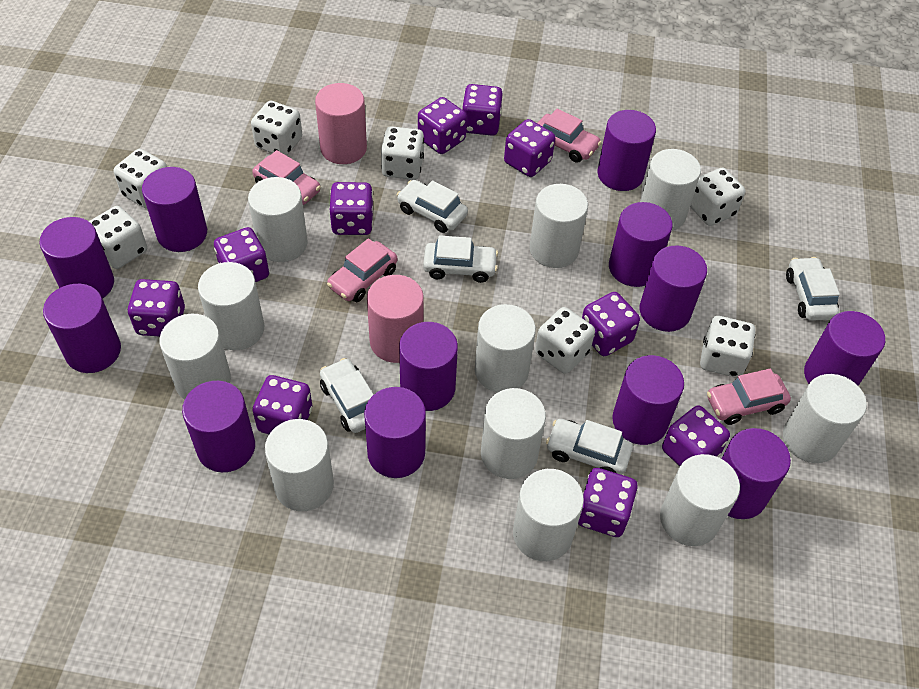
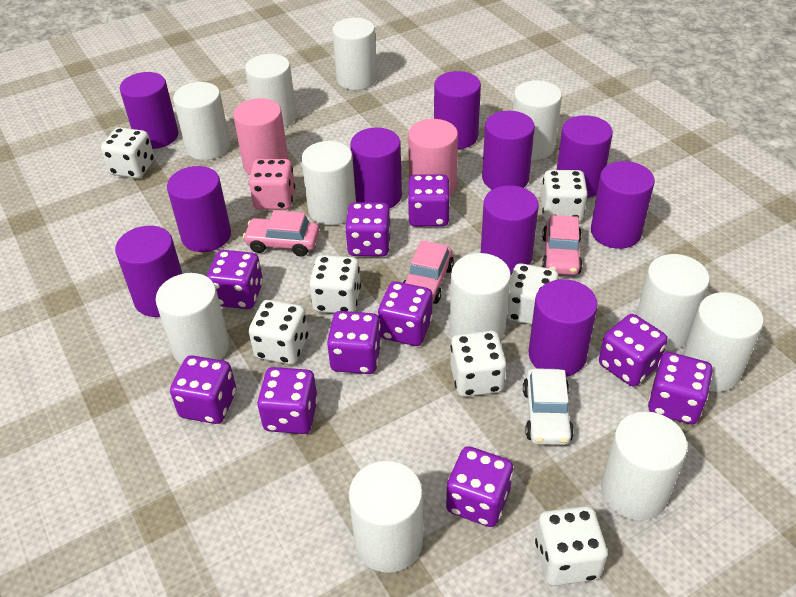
pink car: [252,150,321,205] [327,238,397,302] [537,109,602,163] [707,369,791,425] = 4 -> [243,210,319,257] [403,240,454,304] [542,215,583,275] = 3
pink dice: none = 0 -> [249,159,295,210] = 1
purple cylinder: [40,217,114,299] [43,284,121,373] [142,167,207,252] [182,381,255,472] [364,387,426,478] [399,322,458,411] [597,110,656,191] [609,202,673,287] [612,355,684,445] [640,245,707,332] [721,428,791,519] [804,311,885,386] = 12 -> [115,226,183,317] [120,72,179,149] [167,166,231,252] [350,128,402,209] [434,71,481,149] [481,185,539,274] [482,111,535,190] [529,279,598,377] [557,115,613,198] [591,161,655,249] = 10
white car: [320,358,374,433] [397,180,468,233] [423,235,498,283] [546,419,633,475] [786,257,840,321] = 5 -> [523,368,574,445] = 1

